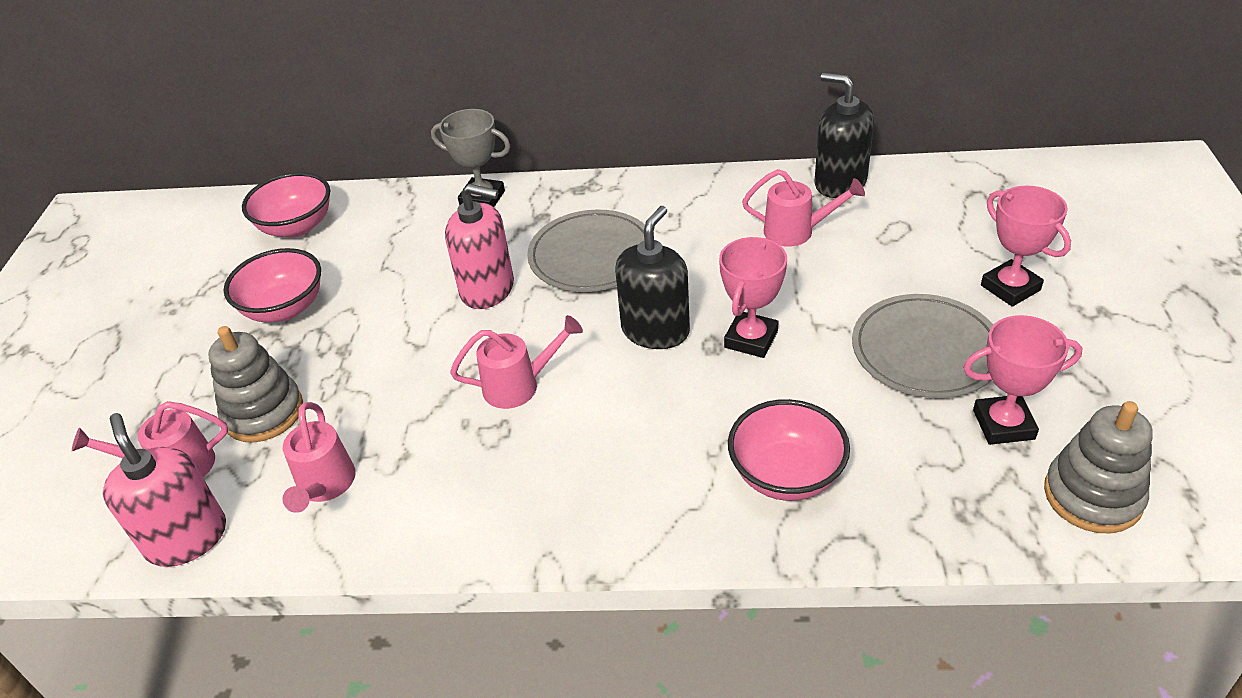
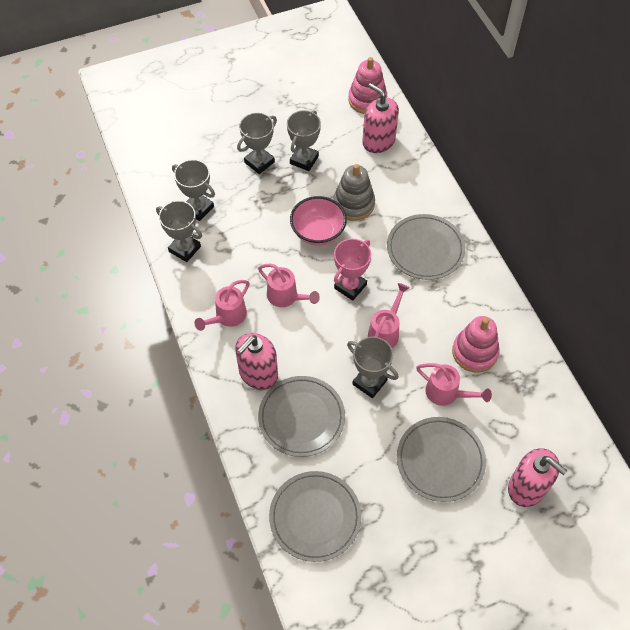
black soap dispenser: [615,206,690,349] [814,73,874,198] = 2 -> none = 0
grey plate: [527,210,645,292] [852,294,993,398] = 2 -> [258,376,345,457] [269,471,361,562] [387,214,465,280] [397,417,486,502] = 4
grey stacking toy: [208,326,303,443] [1044,401,1153,534] = 2 -> [333,164,375,221] = 1
grey trophy: [431,109,510,207] = 1 -> [156,201,202,262] [172,159,215,221] [237,113,277,174] [287,110,321,171] [347,337,398,398] = 5
pink bowl: [224,248,321,322] [242,172,330,238] [728,399,850,501] = 3 -> [290,196,347,246] = 1
pink soap dispenser: [103,413,226,567] [445,184,514,309] = 2 -> [235,333,278,390] [362,83,399,153] [508,448,567,507] = 3
pink stacking toy: none = 0 -> [348,57,387,114] [452,316,500,373] = 2
pink trophy: [719,237,787,358] [963,315,1083,445] [981,185,1071,307] = 3 -> [334,239,371,301] = 1

